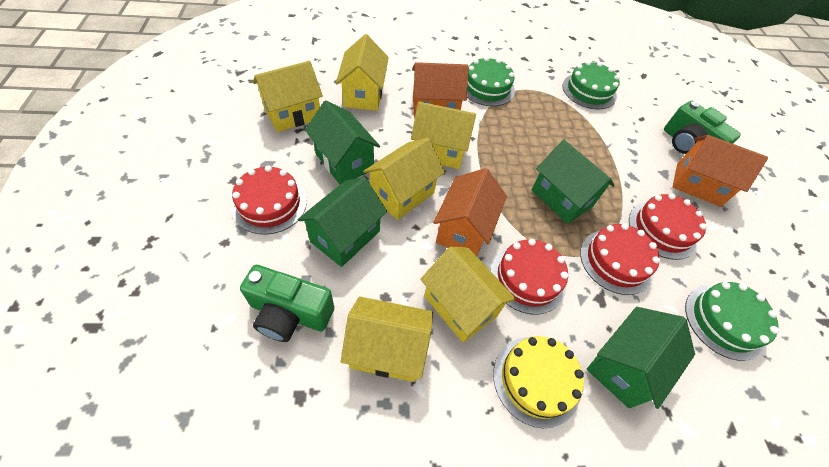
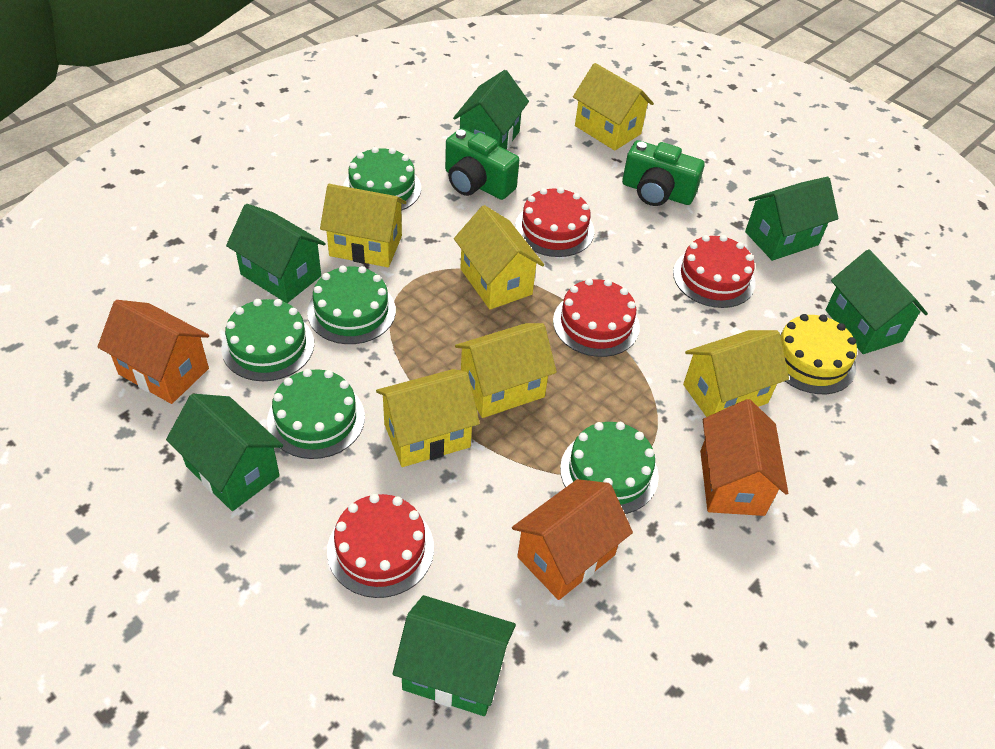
green cake: [467,57,515,106] [563,61,620,110] [685,282,779,361] = 3 -> [221,299,314,381] [267,369,365,459] [307,266,396,344] [343,147,421,211] [560,422,659,514] = 5
green house: [297,177,387,267] [305,100,380,184] [532,140,615,224] [587,307,695,409] = 4 -> [166,394,283,511] [226,204,326,303] [393,595,516,716] [453,70,529,150] [745,177,839,261] [825,249,928,354] = 6

